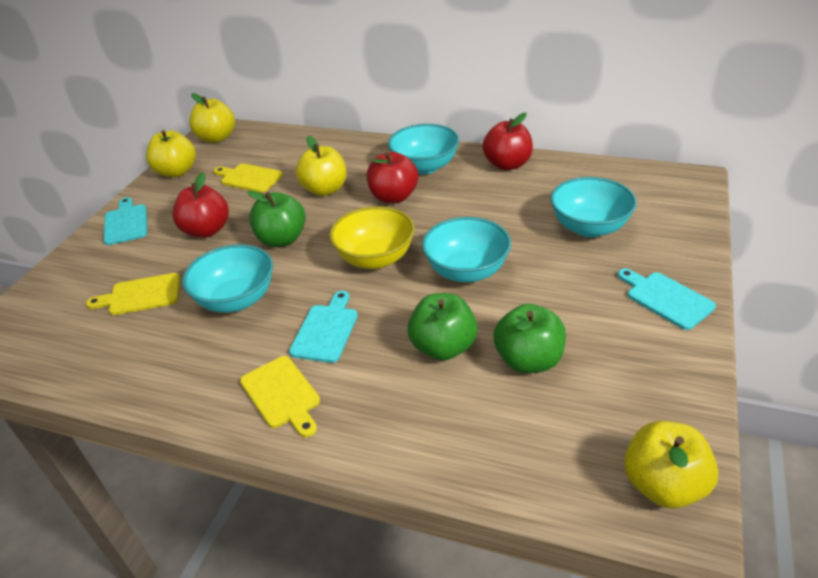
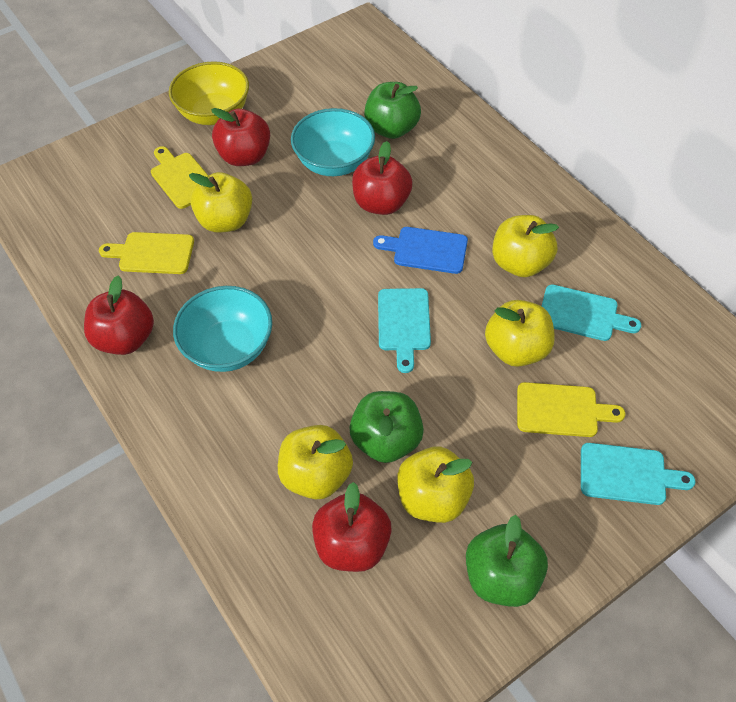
blue cutting board: none = 0 -> [373,227,468,274] = 1
red apple: [172,172,229,238] [367,152,418,203] [482,113,533,170] = 3 -> [84,276,154,355] [211,108,270,166] [312,482,392,572] [352,141,412,215] = 4
turquoise bowl: [182,244,273,313] [388,124,459,174] [422,217,511,282] [550,177,637,237] = 4 -> [173,286,272,372] [291,108,375,176] = 2
yellow apple: [146,130,196,177] [189,93,235,143] [295,136,347,196] [624,421,719,509] = 4 -> [189,172,252,232] [278,425,353,499] [397,447,474,523] [485,300,555,367] [492,215,559,277] = 5

